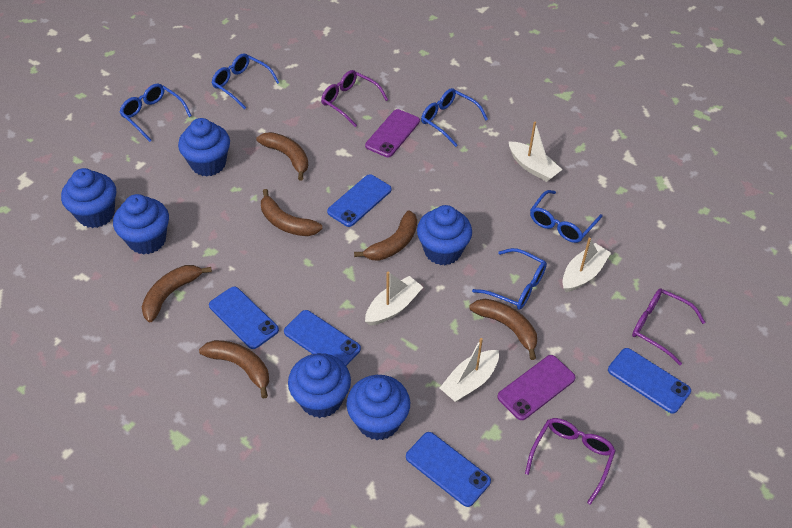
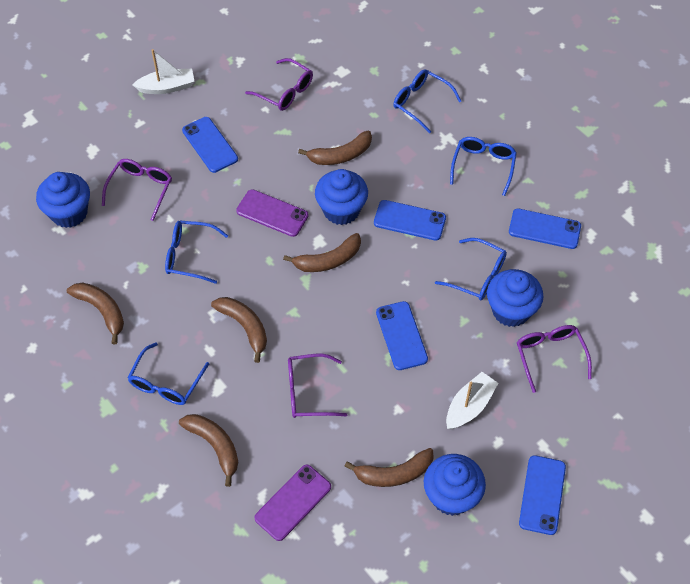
blue cupcake: [61,168,116,228] [113,194,169,255] [178,118,230,176] [288,353,351,418] [346,375,410,440] [417,205,472,265] = 6 -> [36,172,90,228] [315,169,368,225] [424,454,486,516] [487,269,544,327] = 4
purple glasses: [321,70,388,127] [525,418,616,505] [632,288,705,365] = 3 -> [102,159,172,221] [245,58,313,111] [288,354,347,418] [517,325,592,393] = 4
white boat: [365,271,423,326] [440,338,499,402] [509,122,562,182] [562,238,611,292] = 4 -> [133,49,195,94] [446,372,498,429] = 2

